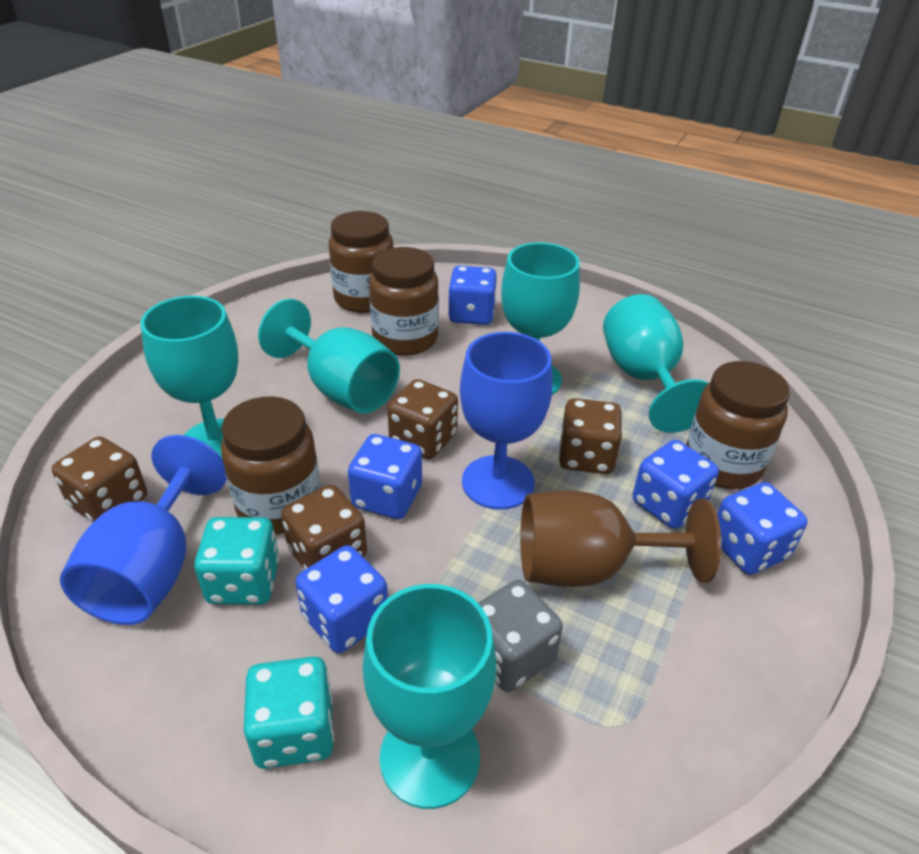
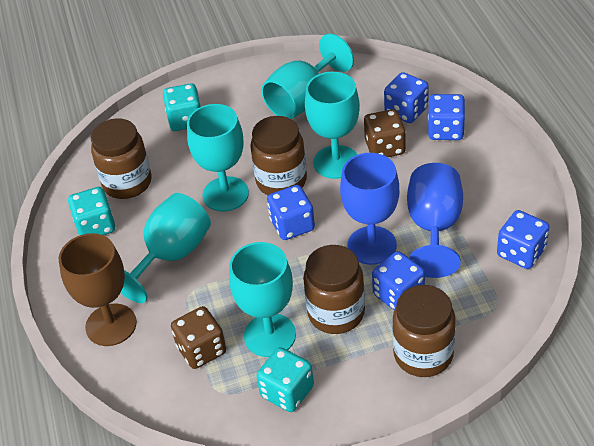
brown dice: [52,436,147,523] [281,485,367,569] [387,379,458,459] [559,398,622,474] = 4 -> [171,306,226,369] [364,109,406,157] = 2
grey dice: [478,580,563,692] = 1 -> none = 0
turquoise dice: [194,517,280,605] [244,656,334,769] = 2 -> [68,187,115,236] [163,83,201,131] [256,347,314,412] = 3

